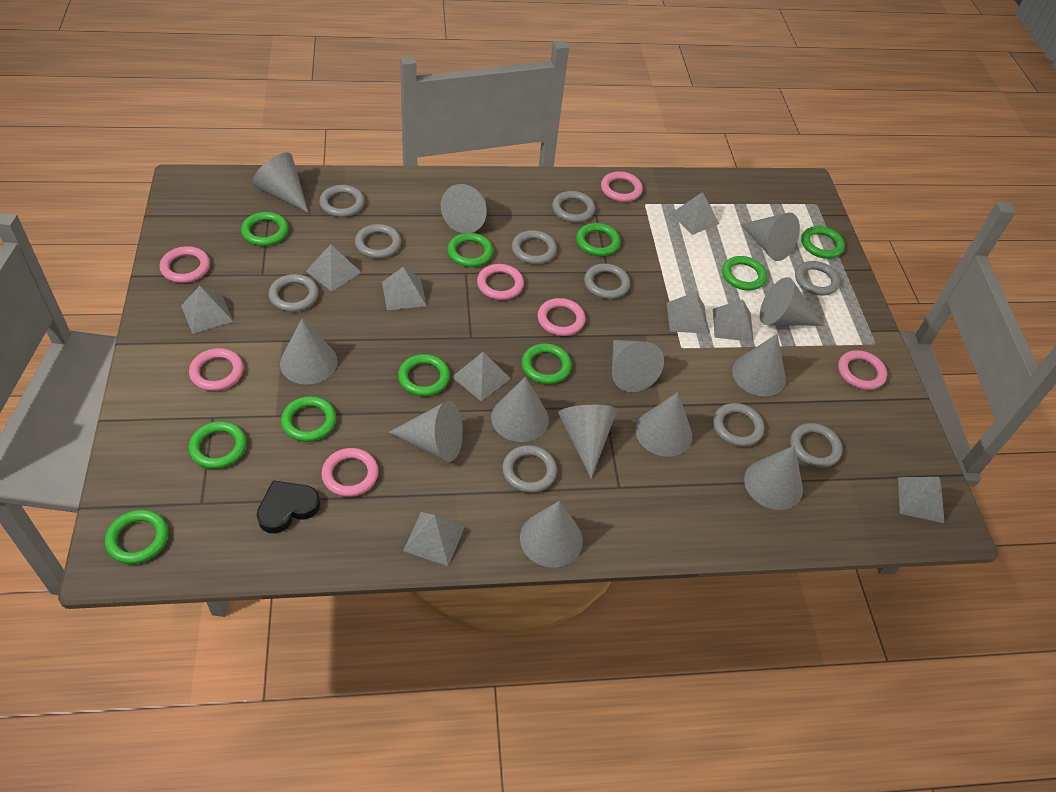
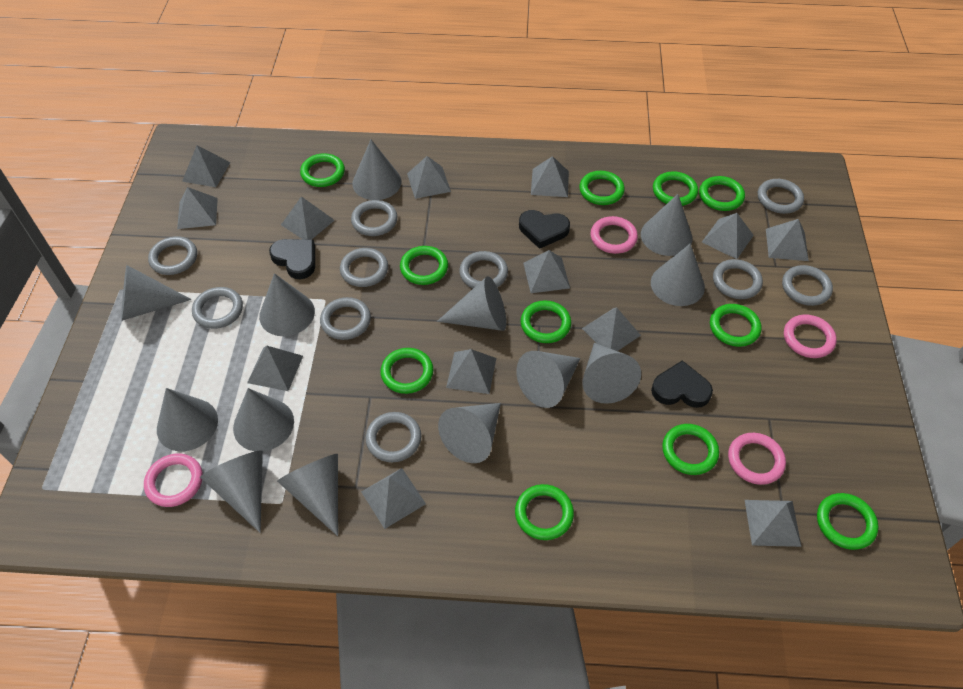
black heart: [257,480,320,533] = 1 -> [269,239,315,279] [519,210,570,249] [651,360,713,408] = 3
green ring: [105,510,168,564] [189,421,247,469] [241,212,289,246] [281,396,336,442] [398,354,450,396] [447,233,493,267] [522,343,572,384] [576,223,621,256] [722,256,767,291] [801,226,845,259] = 10 -> [300,153,345,187] [380,348,433,394] [400,246,448,285] [515,484,574,540] [521,300,571,343] [579,171,625,205] [653,171,698,206] [662,424,719,475] [699,176,745,211] [710,304,761,347] [817,493,878,550] = 11
grey pyramid: [181,286,234,334] [306,244,362,292] [382,267,427,310] [403,512,465,566] [452,352,511,401] [667,292,709,334] [670,192,719,235] [713,299,754,342] [898,477,945,523] = 9 -> [177,187,218,229] [182,145,231,187] [247,346,303,391] [281,196,335,240] [361,468,426,529] [407,156,451,199] [446,349,496,394] [523,250,570,293] [531,156,569,197] [582,307,641,351] [702,213,754,259] [745,500,802,547] [766,219,809,261] = 13
pink ring: [160,246,210,283] [189,348,243,391] [321,448,378,497] [477,264,524,300] [537,298,585,336] [601,171,643,202] [838,350,887,390] = 7 -> [144,453,203,507] [590,216,638,254] [728,433,786,485] [784,315,837,358] = 4

